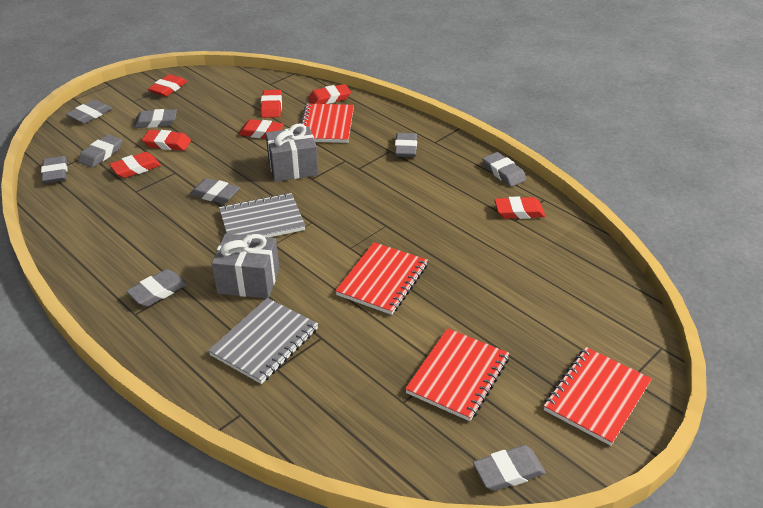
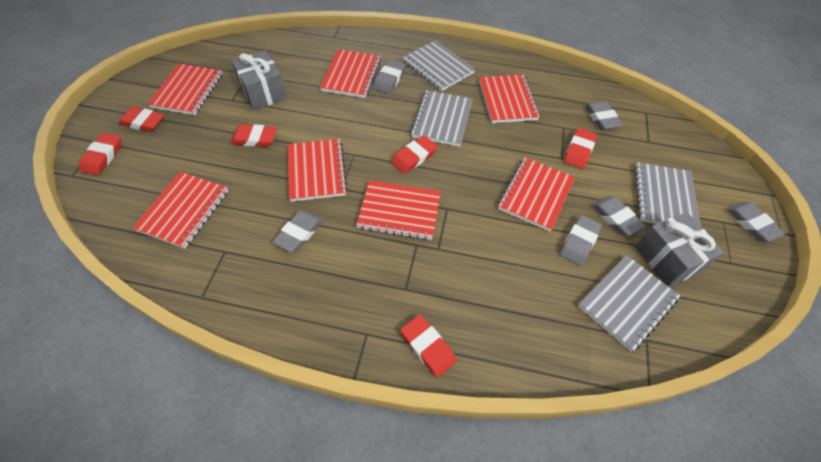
grey eraser: [41,156,67,184] [66,100,112,124] [78,134,122,168] [126,269,187,306] [134,109,177,128] [190,178,240,204] [395,133,417,157] [473,445,546,491] [482,152,526,187] = 9 -> [272,211,323,253] [373,60,406,94] [560,215,602,266] [585,101,623,130] [592,196,645,236] [726,202,785,242] = 6
grey notebook: [208,298,318,384] [219,193,305,237] = 2 -> [403,40,475,91] [411,90,473,147] [578,255,680,351] [634,162,701,226] = 4
red eraser: [109,152,161,178] [142,130,191,151] [148,74,187,97] [238,119,284,139] [260,90,282,118] [308,84,351,104] [494,196,545,219] = 7 -> [79,133,121,175] [119,107,164,132] [230,124,277,147] [391,135,438,174] [400,315,457,377] [564,128,597,169] = 6
red notebook: [301,103,354,143] [335,242,428,315] [405,328,510,421] [544,347,652,446] = 4 -> [133,172,228,249] [148,63,222,115] [288,139,348,202] [320,49,381,98] [356,180,441,240] [479,74,540,123] [498,157,575,231] = 7

